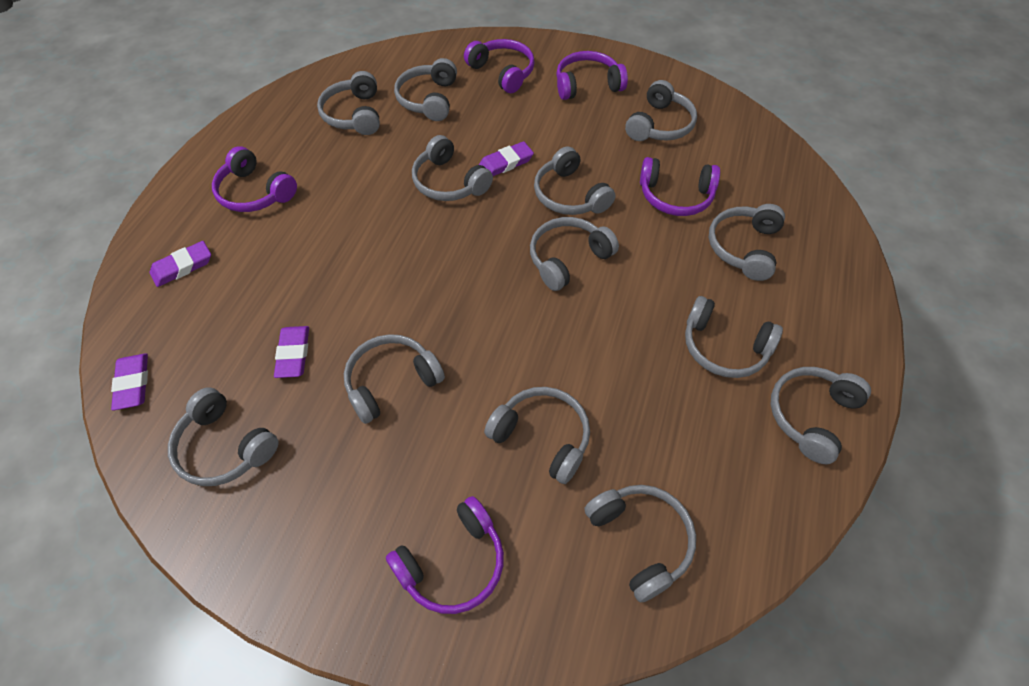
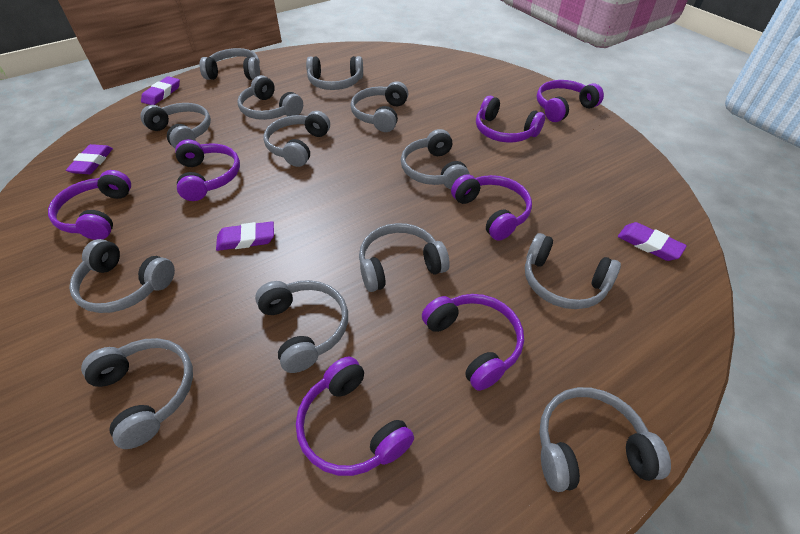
purple headphones: [212,146,297,212] [386,496,504,614] [464,39,535,93] [556,51,628,100] [640,157,720,216] = 5 -> [48,170,131,240] [175,139,240,201] [296,357,414,476] [422,294,524,391] [451,174,532,241] [476,96,545,143] [537,80,604,122] = 7

